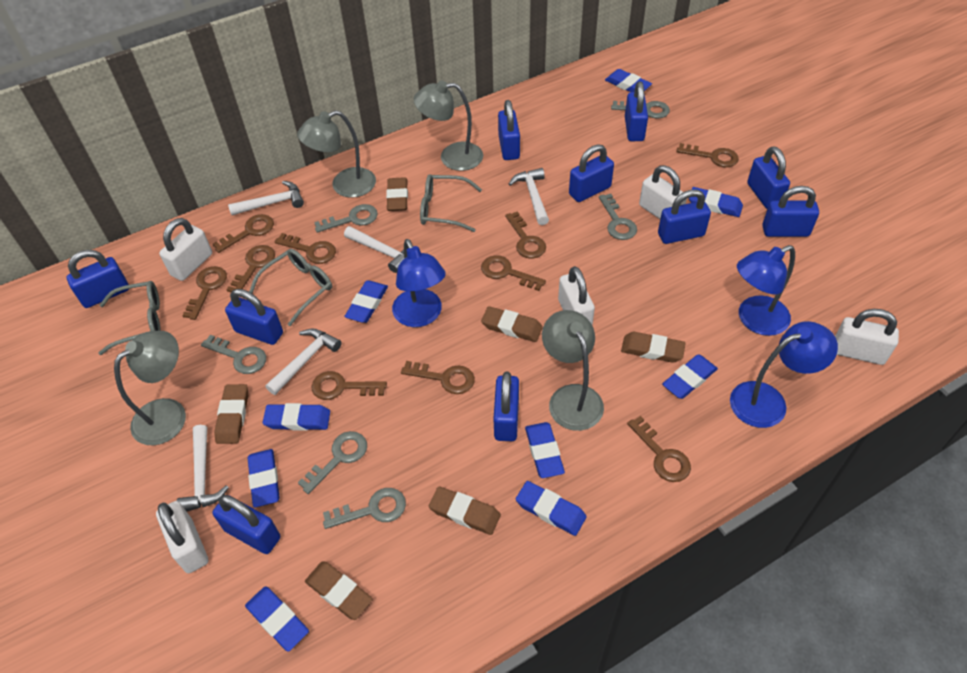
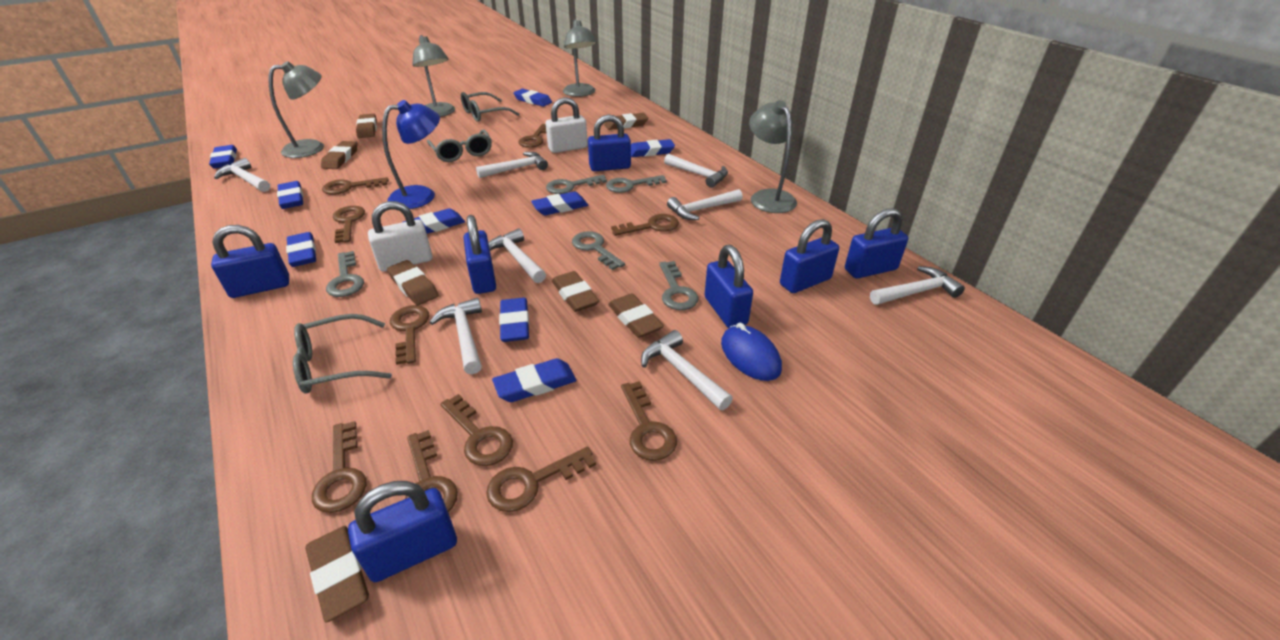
blue lamp: [392,239,446,327] [730,321,838,428] [737,245,795,336] = 3 -> [382,100,440,209] = 1
blue mouse: none = 0 -> [721,323,782,381] = 1
blue padlock: [67,250,129,308] [212,495,280,554] [225,289,283,345] [493,372,519,441] [498,100,520,160] [569,144,614,202] [625,82,648,141] [658,189,711,244] [747,147,790,209] [762,186,819,237] = 10 -> [211,225,289,298] [348,481,457,582] [464,215,496,294] [588,115,631,171] [705,245,753,328] [780,219,839,293] [845,208,908,278] = 7
brown eraser: [214,384,248,444] [305,561,373,620] [386,177,408,211] [429,486,501,535] [481,306,543,342] [621,332,686,363] = 6 -> [305,526,369,622] [321,141,357,169] [356,114,377,138] [387,260,439,306] [552,271,599,312] [604,113,648,130] [608,293,664,338] = 7
grey key: [201,335,266,374] [298,431,367,494] [314,204,378,233] [323,488,406,529] [599,194,637,240] [611,101,670,119] = 6 -> [326,251,364,297] [546,175,607,194] [572,231,625,270] [606,175,667,193] [659,261,698,310] = 5
white hammer: [177,425,229,512] [228,181,304,215] [265,328,342,395] [344,226,410,273] [509,168,549,225] = 5 -> [214,158,270,192] [429,298,482,374] [476,152,548,178] [489,228,546,283] [641,330,733,410] [664,154,728,188] [667,189,743,220] [870,266,965,305] = 8
white padlock: [156,501,209,573] [159,218,212,281] [558,266,595,326] [639,165,687,219] [835,309,899,365] = 5 -> [368,201,433,272] [546,97,588,153] = 2

